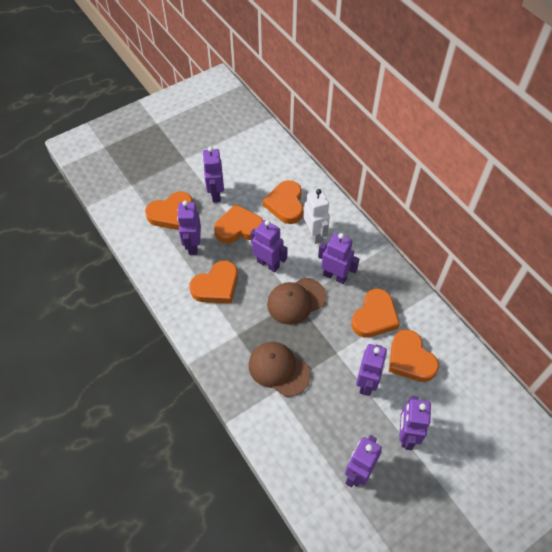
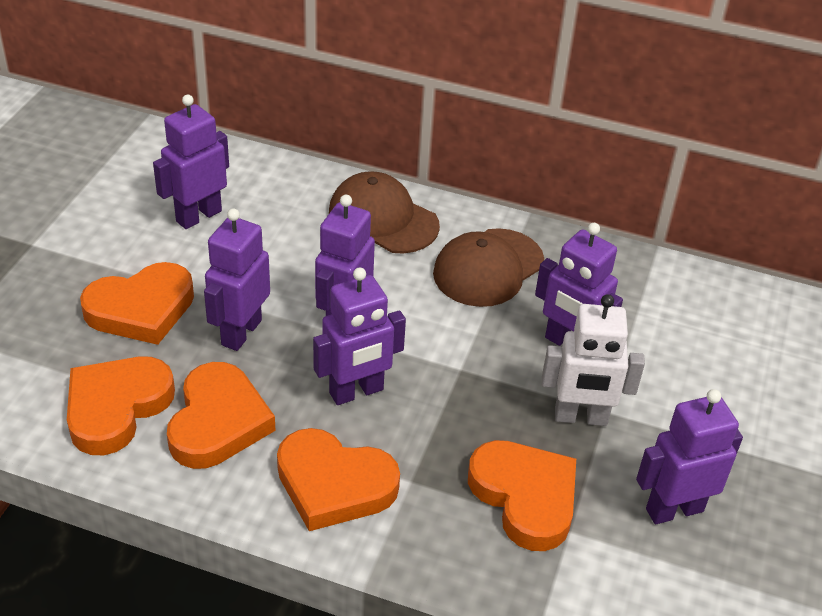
orange heart: [145,191,193,230] [189,261,238,303] [214,204,263,243] [263,180,303,224] [351,289,400,338] [389,330,439,382] = 6 -> [67,356,175,455] [80,262,194,345] [167,362,276,469] [277,428,400,531] [468,440,576,551] = 5
purple robot: [177,201,201,255] [202,147,224,203] [251,220,288,272] [318,233,360,284] [345,435,382,488] [356,344,387,396] [399,396,431,450] = 7 -> [153,94,229,229] [204,208,270,351] [313,268,406,405] [315,195,375,316] [535,223,623,346] [636,389,743,524] = 6

